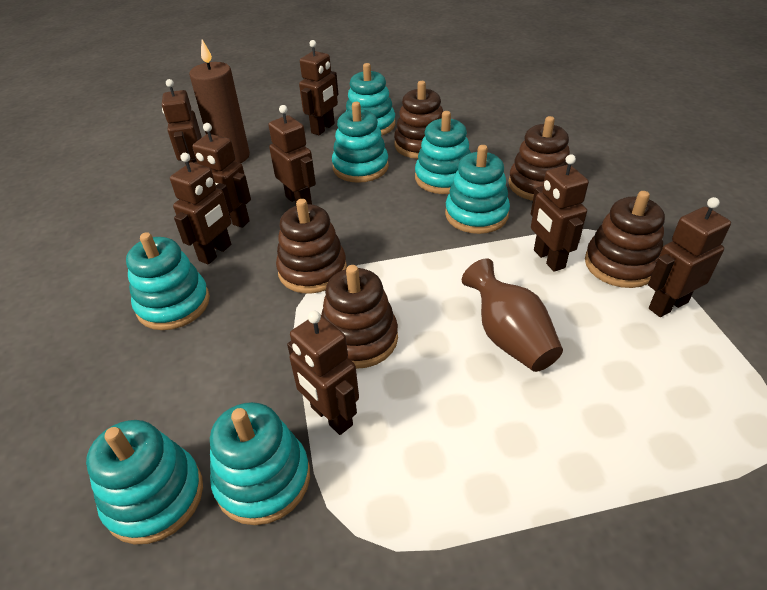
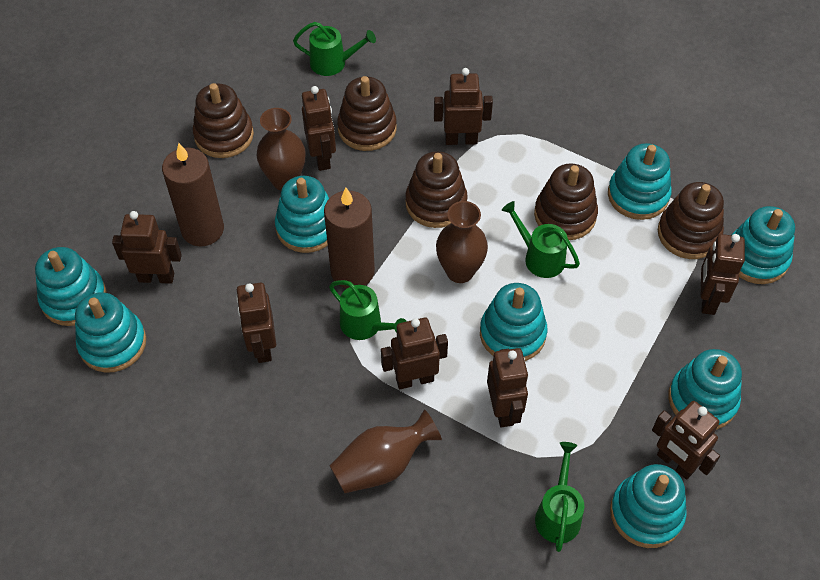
brown candle: [189,40,250,163] = 1 -> [162,143,224,247] [324,188,375,289] = 2
brown vase: [462,259,563,372] = 1 -> [257,108,306,191] [330,410,442,493] [436,201,488,283] = 3
green watering can: none = 0 -> [293,22,376,76] [329,280,407,340] [502,201,580,278] [535,442,584,552] = 4
turquoise stacking toy: [86,420,203,544] [126,232,210,330] [210,402,310,525] [332,102,389,183] [345,63,395,136] [415,111,471,194] [445,145,510,234] = 7 -> [35,247,106,326] [75,292,146,373] [275,176,329,253] [480,283,548,361] [608,143,671,220] [610,464,687,548] [668,349,742,430] [732,206,795,284] = 8

